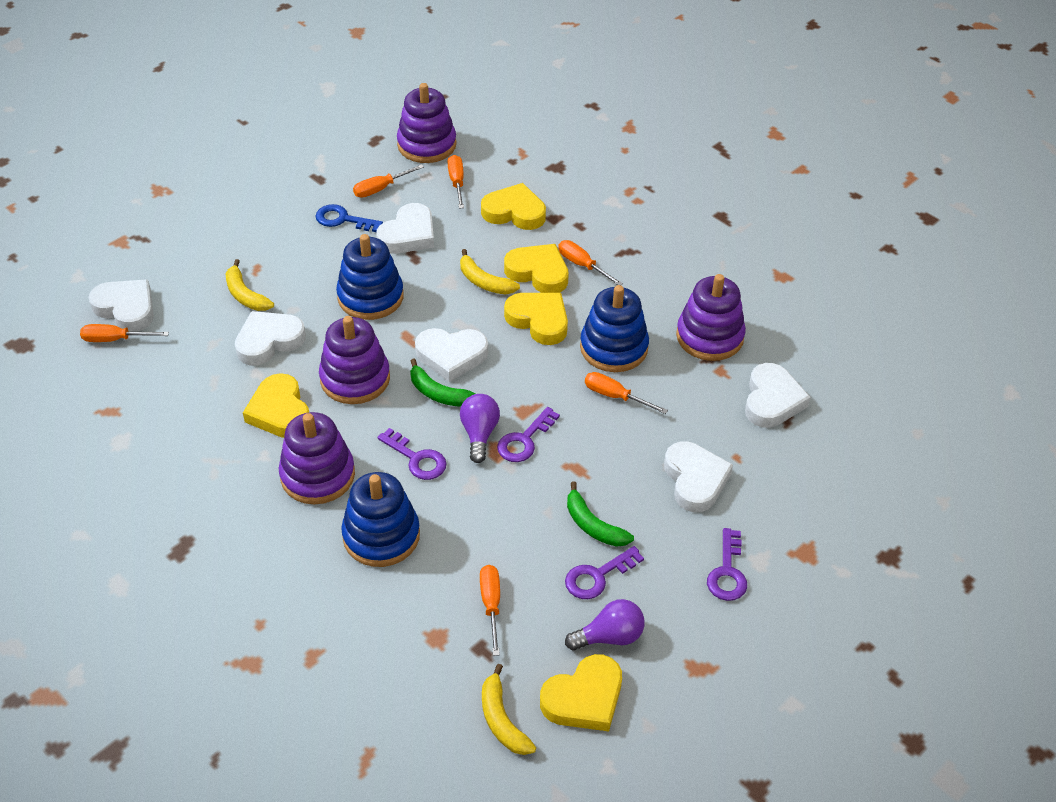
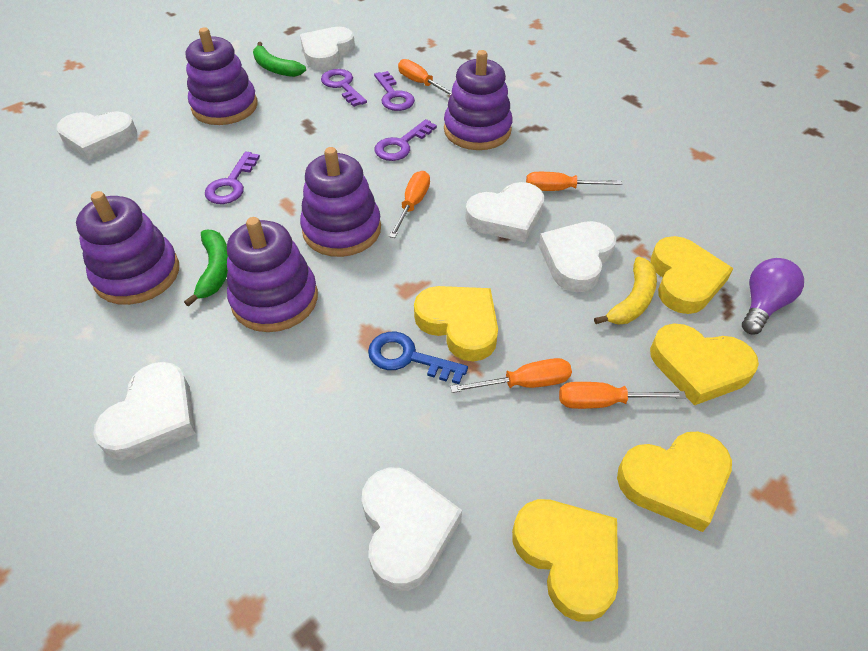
blue stacking toy: [336,234,404,320] [341,472,420,567] [580,285,649,372] = 3 -> none = 0
orange screwdriver: [80,324,169,342] [353,164,424,198] [448,155,464,209] [480,565,500,656] [558,240,623,285] [585,372,668,414] = 6 -> [389,171,430,238] [398,59,452,96] [450,358,572,393] [526,172,622,191] [559,382,686,409] = 5
purple light bulb: [460,394,500,463] [565,599,645,650] = 2 -> [742,258,804,334] = 1
purple stacking toy: [279,412,355,505] [319,316,390,404] [397,83,456,163] [676,274,746,361] = 4 -> [76,191,179,305] [186,27,257,125] [227,217,318,332] [300,147,381,257] [444,50,513,150] = 5
yellow banana: [226,259,274,311] [460,249,520,295] [482,664,536,755] = 3 -> [594,257,657,325] = 1

